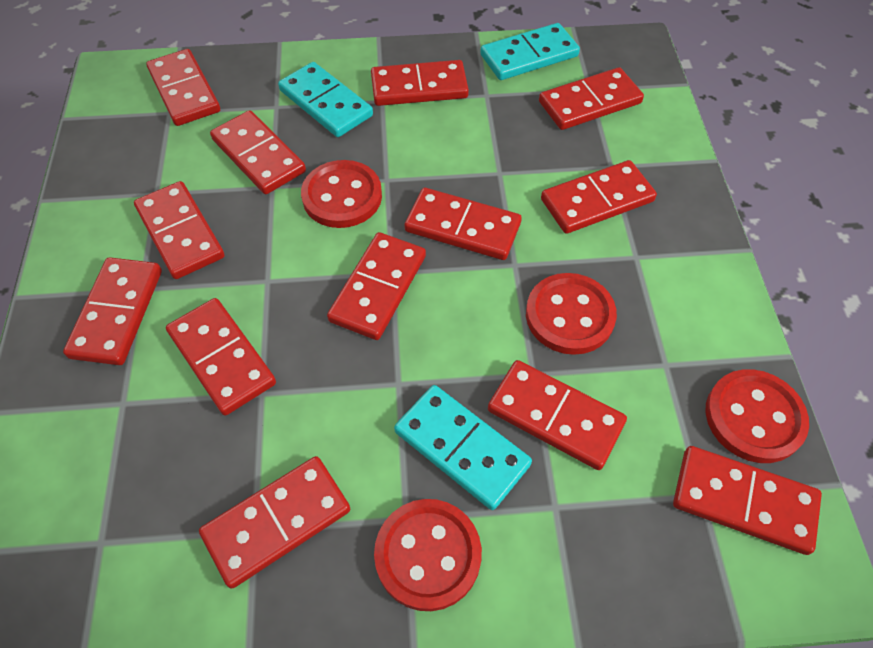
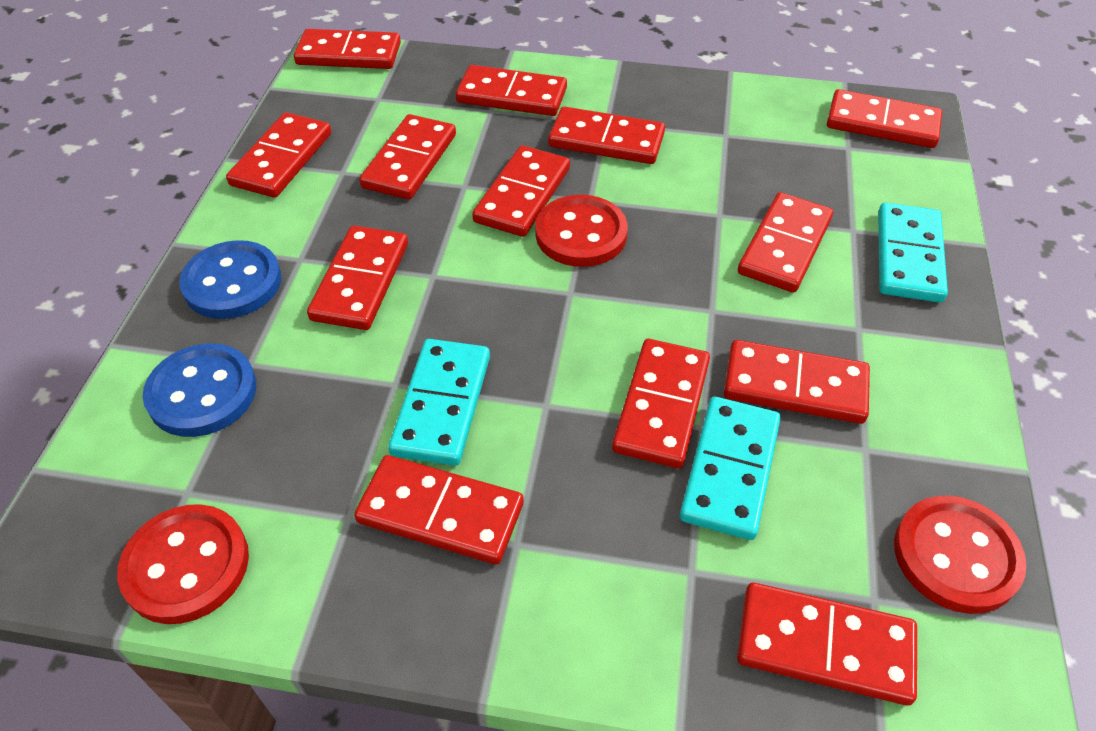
blue button: none = 0 -> [143,343,256,437] [179,240,281,319] = 2
red button: [301,160,382,228] [374,499,482,611] [526,273,617,355] [705,369,809,463] = 4 -> [117,504,249,624] [535,195,628,267] [894,495,1027,614] = 3

